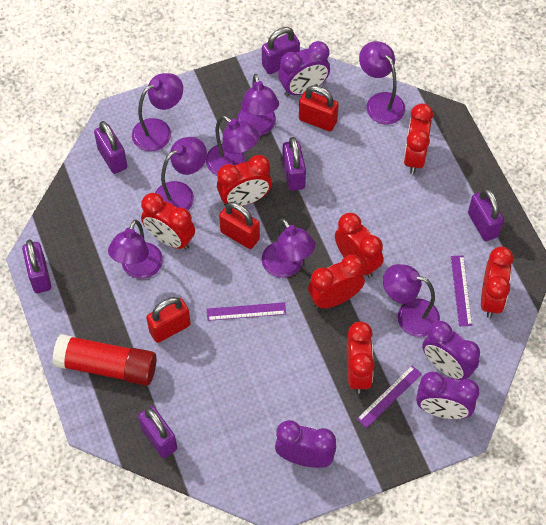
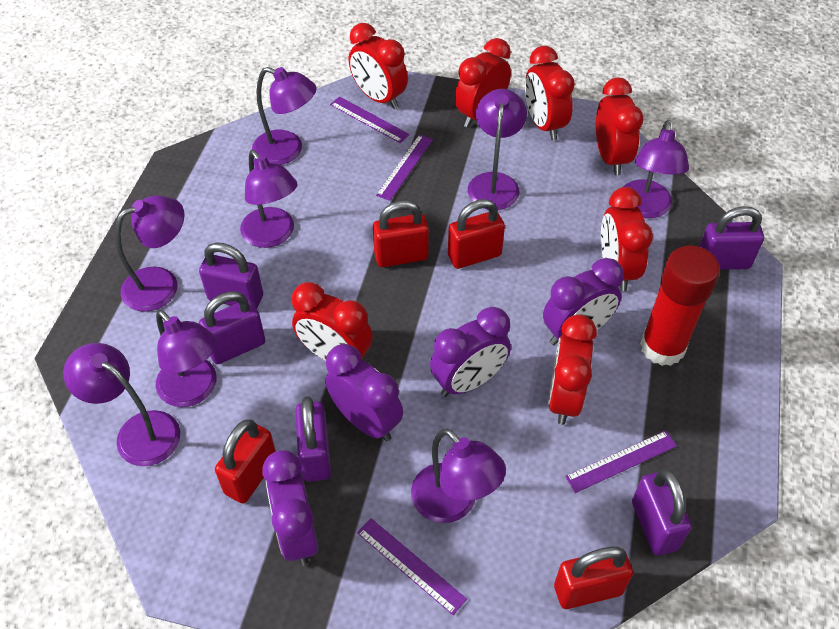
purple padlock: [22,240,51,293] [94,121,127,174] [138,406,177,458] [262,27,300,74] [282,137,306,191] [468,188,504,241] = 6 -> [199,242,263,308] [199,292,265,364] [295,396,331,482] [632,468,691,556] [699,206,764,270] = 5
purple ruler: [207,302,286,321] [357,365,422,428] [451,256,472,326] = 3 -> [330,96,410,143] [357,518,467,615] [376,135,433,201] [565,431,677,493] = 4
red padlock: [146,297,191,343] [219,202,260,249] [299,85,339,131] = 3 -> [215,419,276,504] [373,201,429,267] [448,199,505,269] [554,547,633,609] = 4

